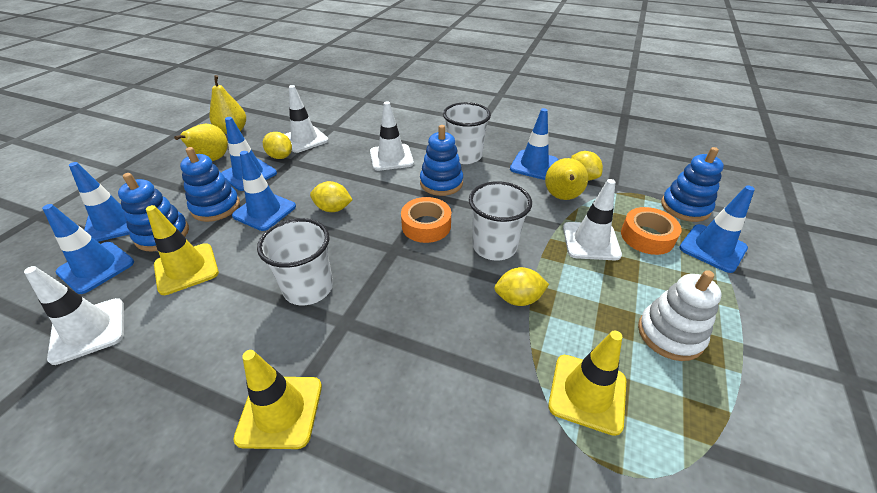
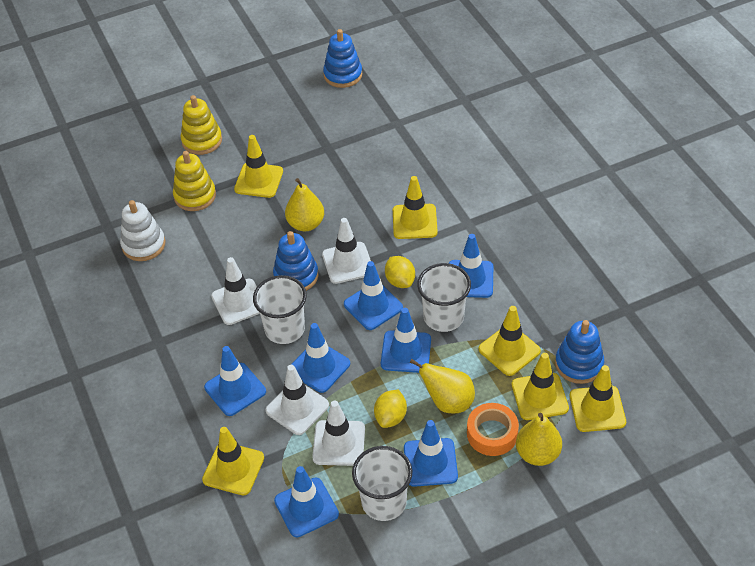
blue stacking toy: [118,173,189,251] [180,147,240,222] [420,125,463,196] [661,147,724,222] = 4 -> [273,231,319,291] [323,29,362,88] [555,320,604,384] = 3
blue traffic cone: [42,204,134,294] [69,162,129,242] [221,117,277,191] [232,151,296,231] [510,108,558,180] [679,186,755,273] = 6 -> [204,346,266,416] [274,466,339,537] [291,323,350,393] [344,261,403,330] [381,308,431,373] [404,420,458,487] [449,234,493,298] = 7
orange tape: [401,197,451,243] [621,207,682,255] = 2 -> [467,403,519,456] = 1
yellow lemon: [263,132,292,159] [310,181,353,212] [494,267,549,306] [571,151,603,181] = 4 -> [374,389,407,428] [385,256,415,288] = 2
yellow stacking toy: none = 0 -> [173,151,216,211] [181,95,222,155] = 2
yellow traffic cone: [146,205,219,295] [233,350,322,449] [548,330,626,436] = 3 -> [202,427,264,495] [234,135,283,198] [393,176,438,239] [478,306,541,376] [512,353,569,420] [570,365,626,432] = 6

